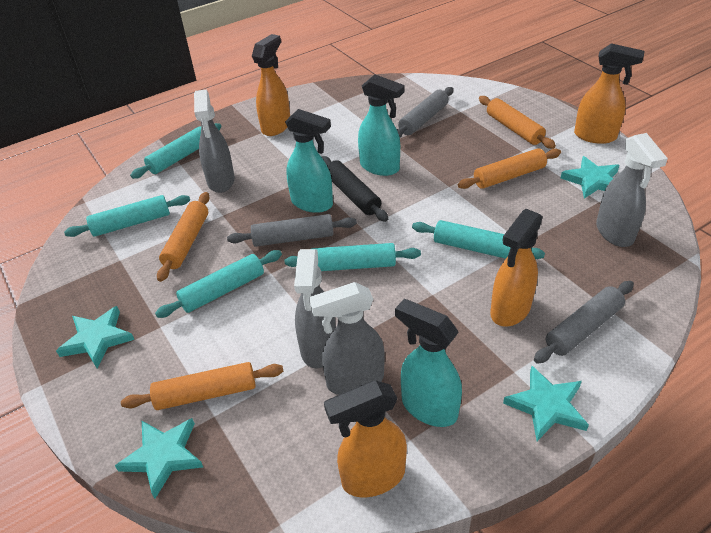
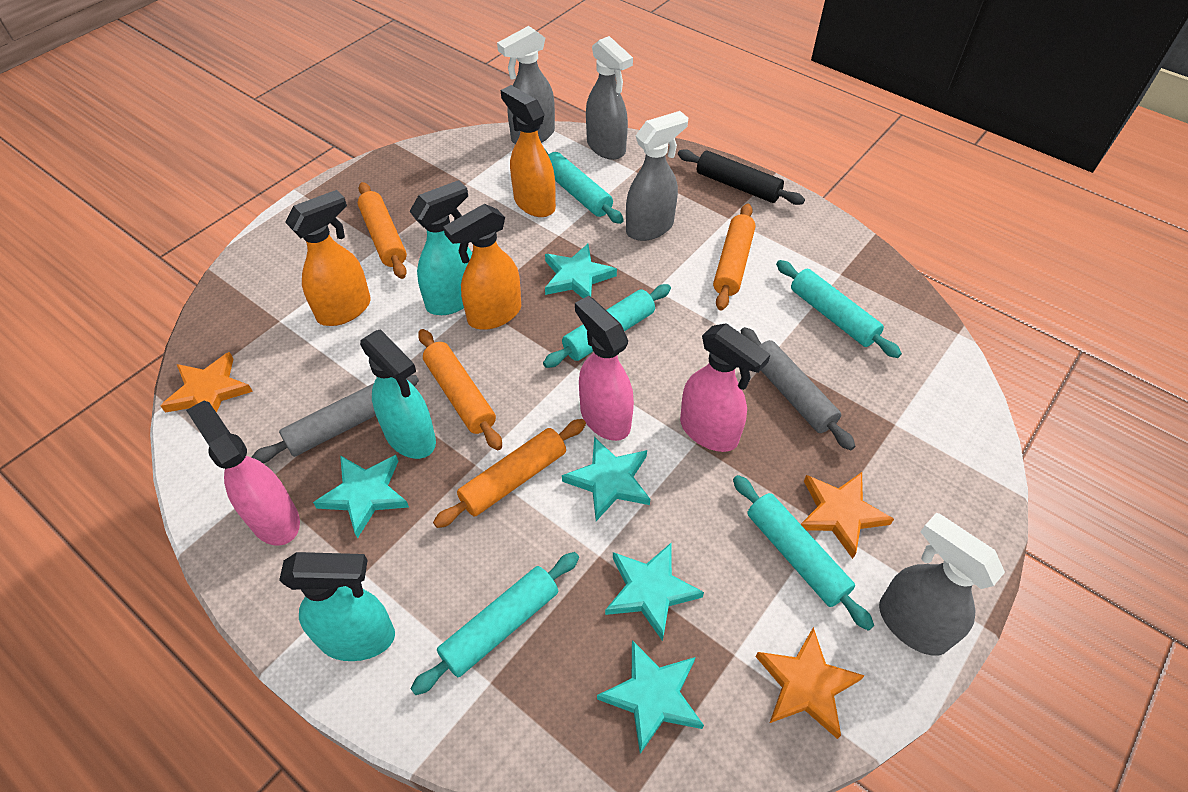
grey rolling pin: [227,214,357,247] [397,87,454,137] [534,281,634,364] = 3 -> [252,375,419,463] [741,327,855,450] = 2
orange spray bottle: [252,34,290,136] [324,380,407,497] [490,209,543,327] [574,43,644,144] = 4 -> [285,190,371,326] [443,204,521,330] [500,85,556,217] = 3
orange star: none = 0 -> [160,352,253,413] [755,627,865,739] [801,472,894,559] = 3
pink spray bottle: none = 0 -> [186,401,300,546] [575,296,634,441] [680,323,771,452] = 3
turquoise star: [56,306,134,368] [115,418,203,499] [503,366,589,441] [560,156,620,199] = 4 -> [313,455,409,539] [545,244,617,298] [562,437,650,521] [597,640,704,754] [605,542,704,641] = 5

